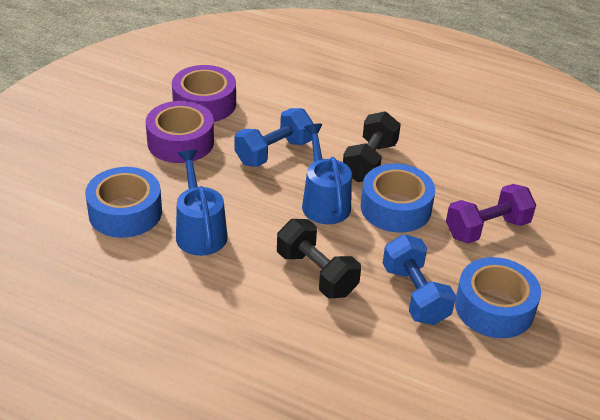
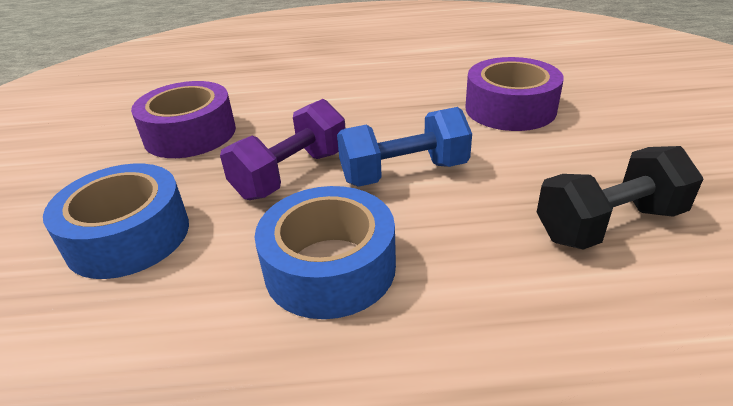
black dumbbell: [277,219,361,298] [343,111,401,182] = 2 -> [537,146,703,250] = 1
blue dumbbell: [234,108,314,167] [383,234,456,325] = 2 -> [337,107,472,187] = 1
blue tape: [85,167,162,238] [361,164,435,233] [455,257,541,338] = 3 -> [43,164,189,279] [255,186,396,319] = 2
blue watering can: [176,150,228,256] [302,124,352,224] = 2 -> none = 0

